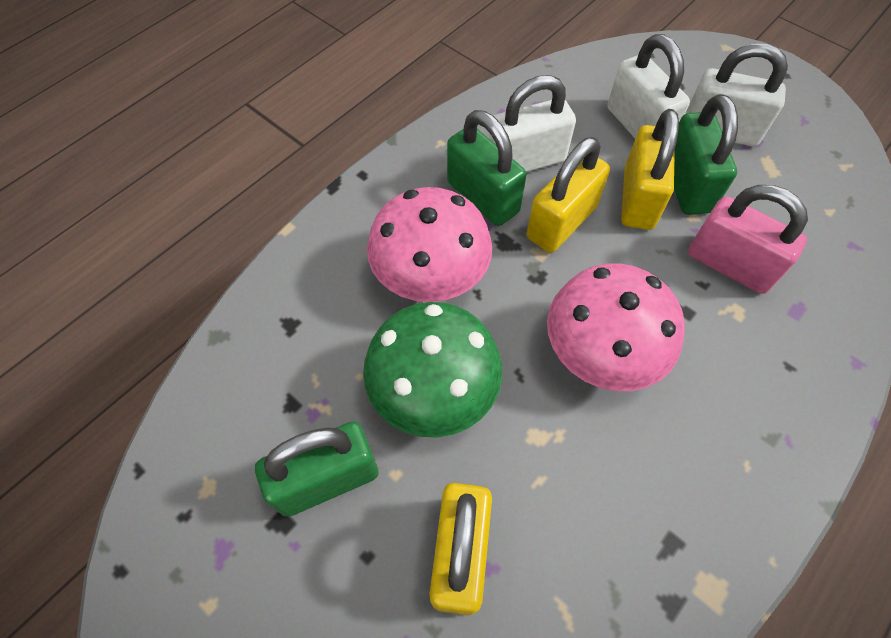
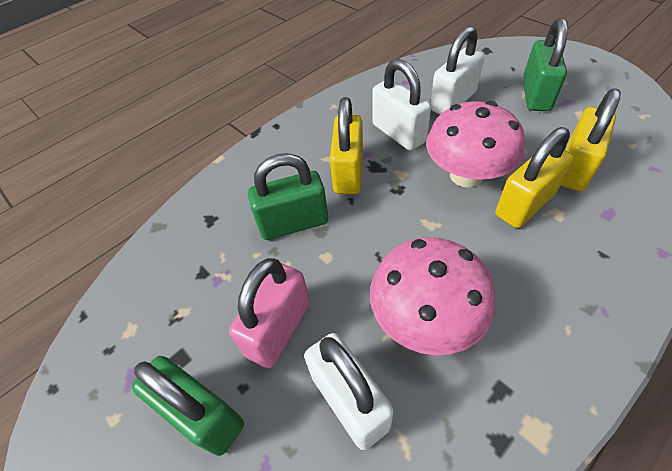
green mushroom: [363,302,502,437] = 1 -> none = 0

